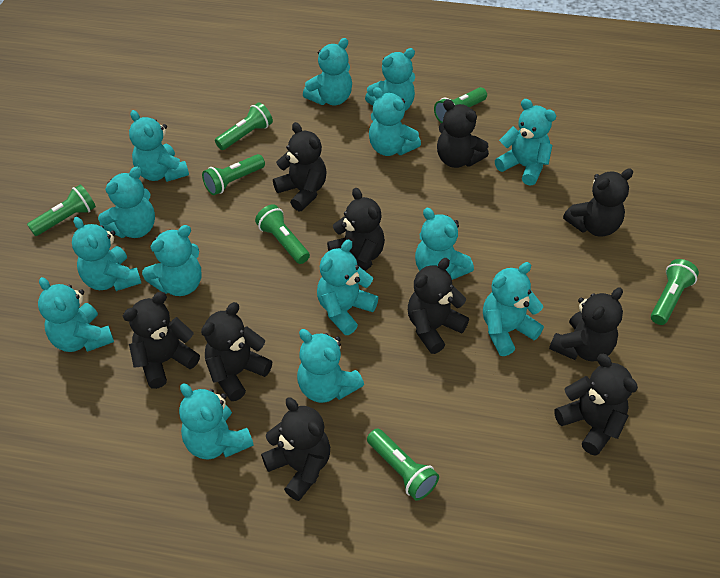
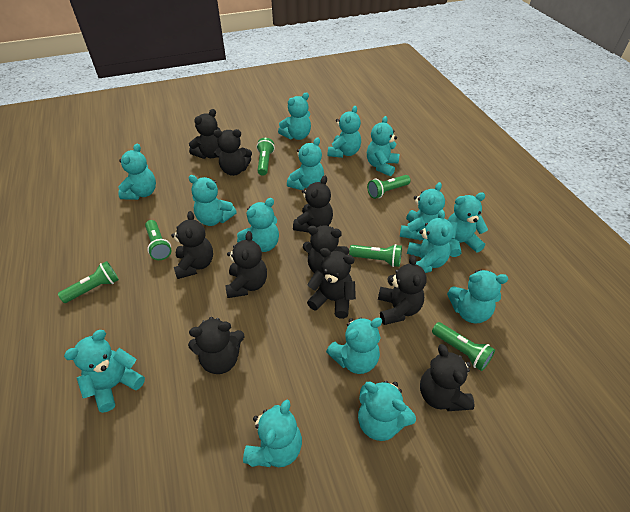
green flashlight: [27,184,96,236] [202,154,265,195] [215,102,273,150] [255,204,310,264] [367,429,439,501] [434,87,487,123] [651,259,699,325] = 7 -> [58,261,119,303] [145,220,172,260] [256,138,275,176] [349,244,402,267] [367,175,411,199] [432,322,495,371] = 6
turquoise teddy bear: [38,277,114,352] [72,217,141,291] [98,167,155,238] [129,110,189,182] [142,225,202,296] [179,383,254,460] [297,329,364,403] [303,38,352,105] [317,239,378,335] [365,48,415,111] [369,87,421,156] [415,208,474,280] [483,262,544,356] [495,99,556,186] = 14 -> [64,330,145,413] [118,144,156,200] [188,175,237,226] [237,198,279,252] [243,400,302,467] [278,92,311,140] [287,138,324,190] [326,317,382,374] [328,106,361,158] [358,381,416,441] [367,116,399,176] [400,182,445,240] [407,210,454,273] [447,269,508,324] [448,192,488,257] = 15

